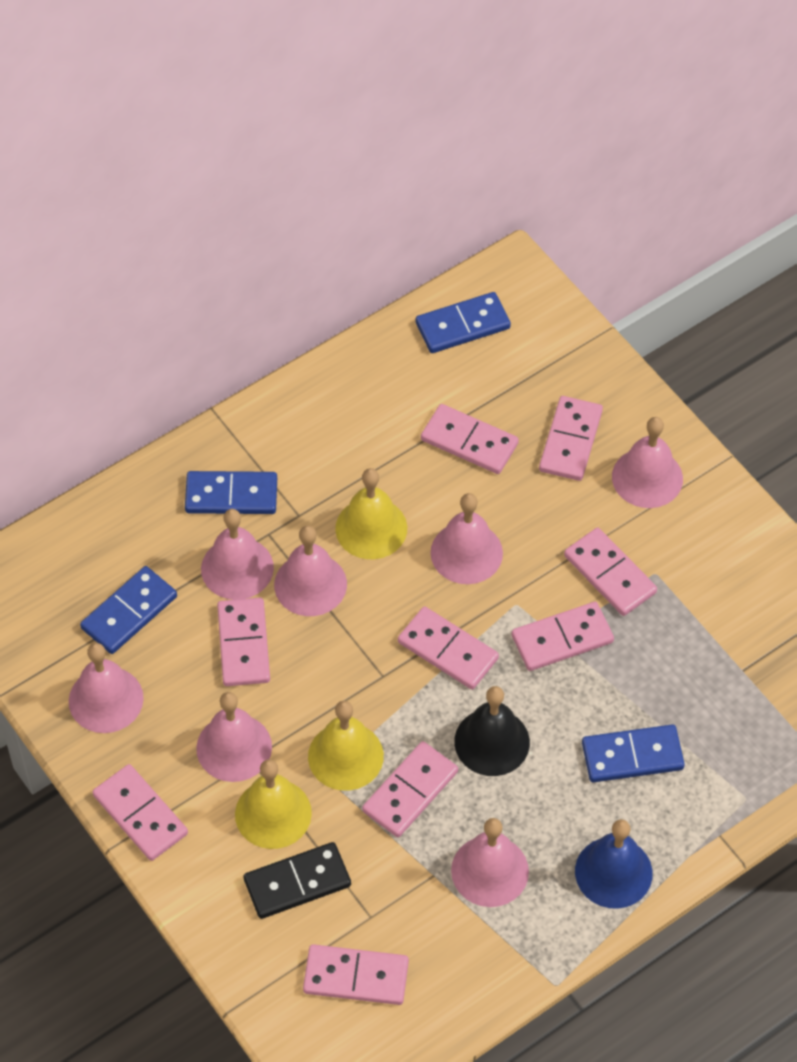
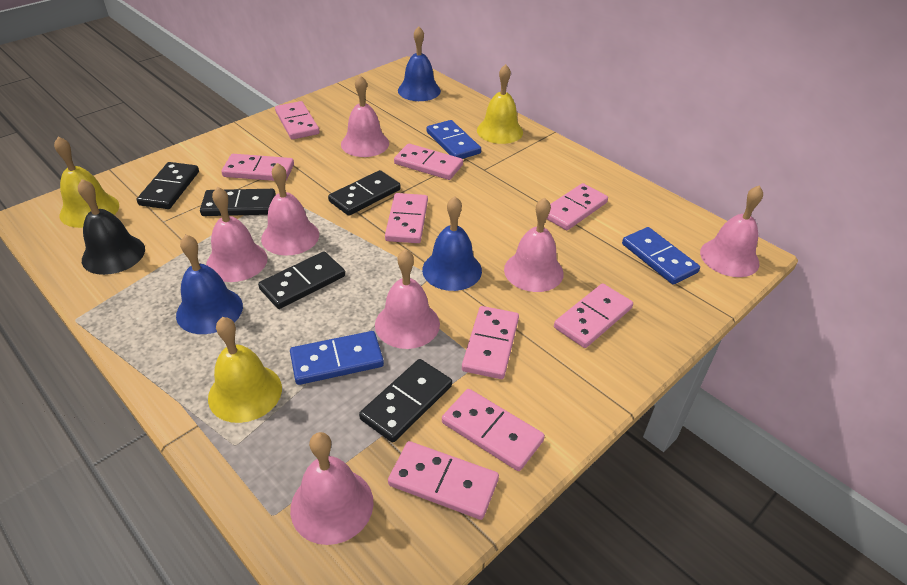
black domino: [244,842,351,919] = 1 -> [137,162,199,209] [200,189,276,216] [258,251,345,309] [328,170,401,216] [359,359,452,442] = 5
blue bell: [575,819,653,909] = 1 -> [176,235,243,334] [398,26,441,101] [422,196,482,291] = 3
blue domino: [80,566,177,654] [185,471,277,514] [415,292,511,353] [582,724,685,782] = 4 -> [290,331,384,385] [427,120,481,159] [622,227,700,285] = 3

